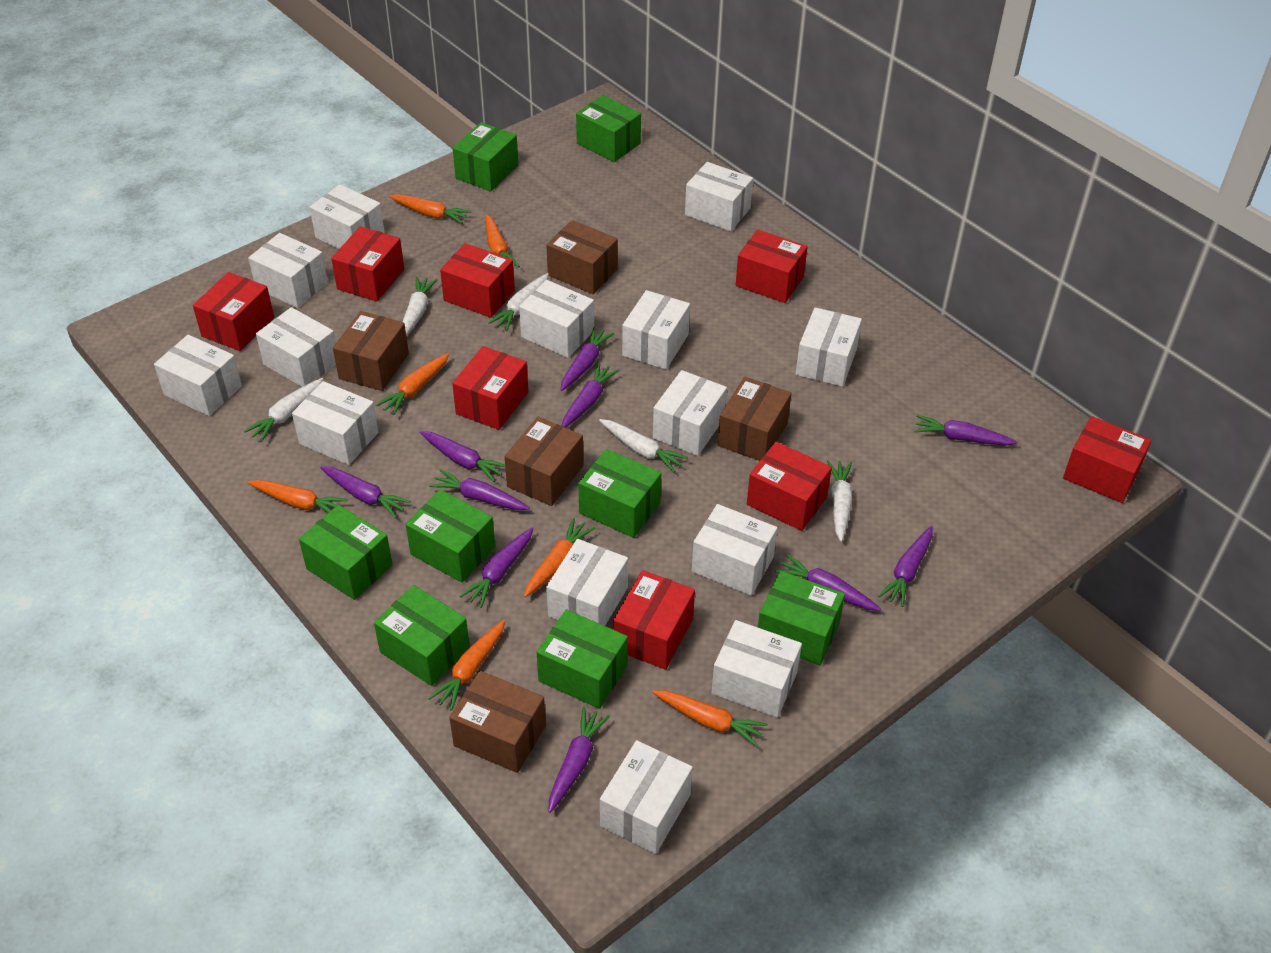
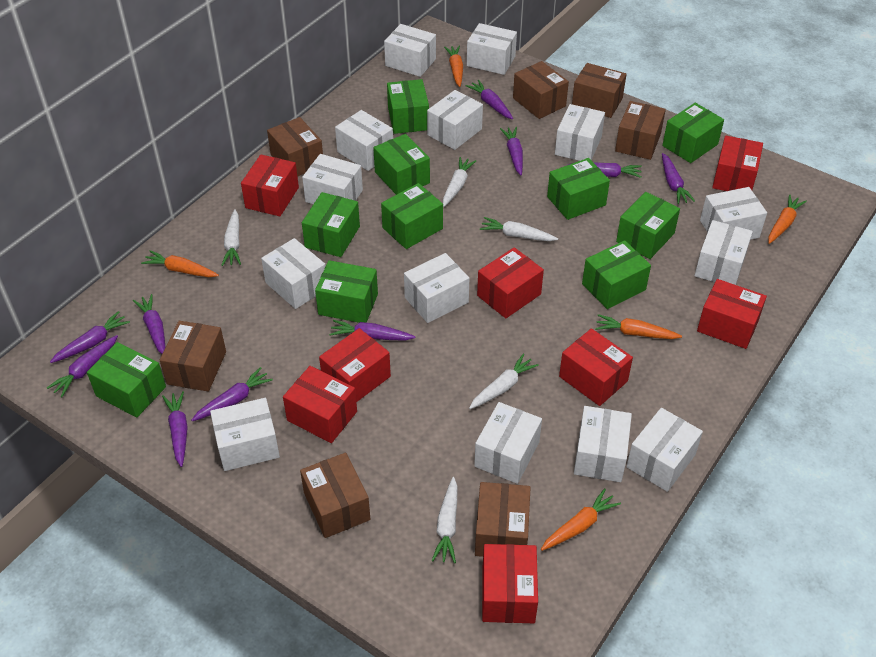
brown box: [333,311,409,391] [449,671,546,773] [505,417,584,506] [546,220,618,294] [718,377,792,461] = 5 -> [160,321,226,392] [267,117,323,177] [300,453,370,538] [475,482,531,557] [513,61,569,119] [572,63,626,118] [615,101,666,160] = 7
green box: [299,505,392,600] [374,585,470,686] [406,489,495,583] [453,122,518,191] [536,610,628,709] [576,95,641,162] [578,449,661,538] [758,571,845,666] = 8 -> [87,342,166,418] [302,192,360,257] [315,260,378,323] [373,134,430,195] [381,183,443,249] [387,79,429,134] [547,158,610,220] [582,240,651,309] [616,192,680,259] [662,103,724,163] = 10
orange carrot: [247,480,348,513] [376,353,449,415] [389,195,471,224] [428,620,505,711] [485,214,520,267] [524,518,595,597] [652,690,768,747] = 7 -> [141,250,219,277] [444,45,463,87] [541,488,621,551] [595,314,682,339] [768,194,807,244] = 5

